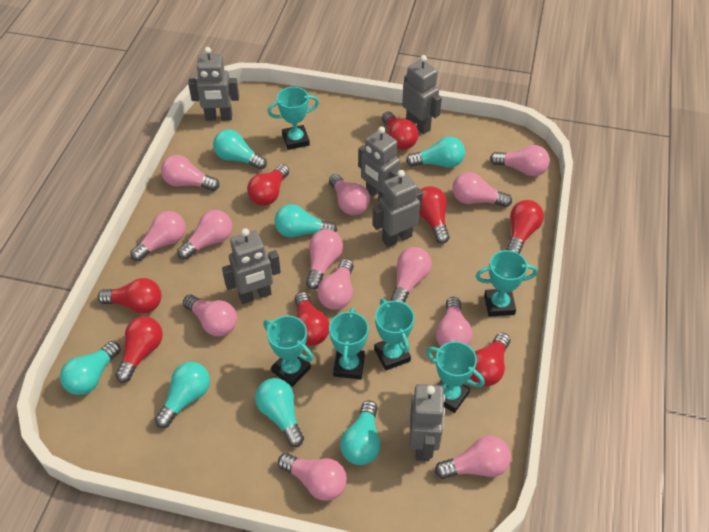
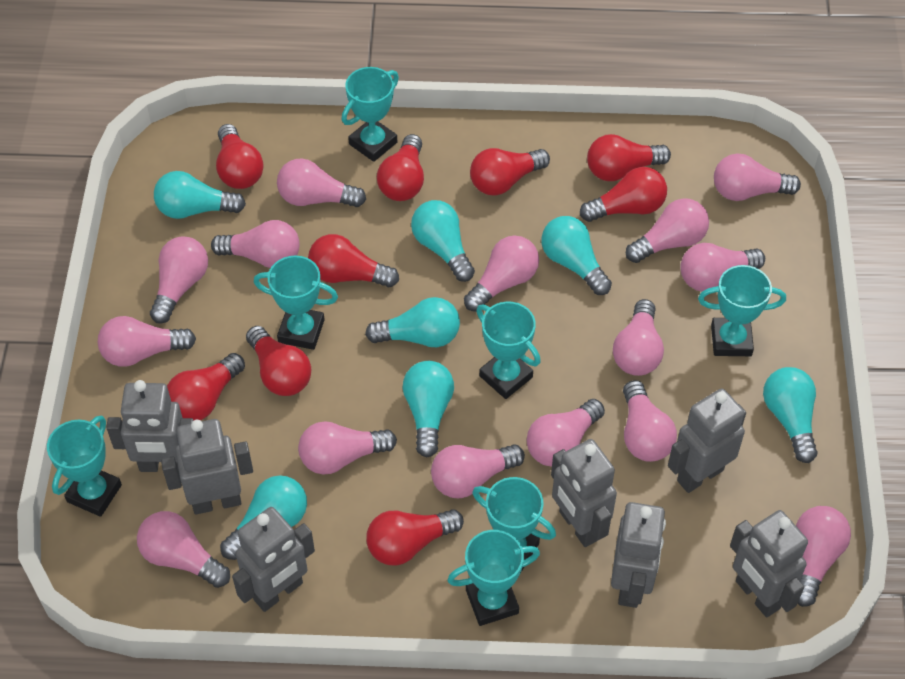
grey robot: [188,47,239,121] [222,228,281,304] [358,126,400,201] [372,170,423,247] [402,55,442,134] [409,384,445,461] = 6 -> [106,380,194,472] [161,419,253,514] [232,507,315,612] [551,439,617,547] [611,502,666,608] [668,388,746,493] [730,510,808,617] = 7
pink light bulb: [130,211,186,261] [161,155,219,191] [178,210,232,260] [183,295,237,337] [278,453,347,501] [306,229,343,290] [317,259,354,310] [329,174,370,215] [390,247,432,302] [435,436,511,479] [436,297,472,346] [453,172,512,207] [490,145,550,176] = 13 -> [98,316,196,367] [137,511,230,588] [150,236,208,324] [211,220,300,268] [277,159,366,207] [298,421,397,474] [431,444,525,498] [464,235,539,312] [527,399,605,466] [613,299,664,376] [623,380,677,462] [626,198,709,263] [680,243,765,291] [714,153,801,201] [796,506,851,607] = 15
red light bulb: [98,278,161,314] [115,316,163,383] [247,164,289,206] [295,292,330,346] [382,111,419,150] [419,186,450,244] [470,333,510,386] [506,200,544,254] = 8 -> [167,353,245,420] [216,124,264,189] [246,326,311,396] [308,234,399,287] [366,509,464,566] [377,134,424,201] [470,148,550,196] [580,167,667,222] [587,134,671,181] = 9
turquoise trophy: [263,316,313,387] [268,87,319,150] [329,308,369,380] [374,299,415,370] [426,341,485,413] [476,250,537,317] = 6 -> [47,415,122,517] [254,256,338,350] [341,67,399,162] [447,530,540,626] [472,477,556,572] [476,302,541,399] [698,265,786,356] = 7

